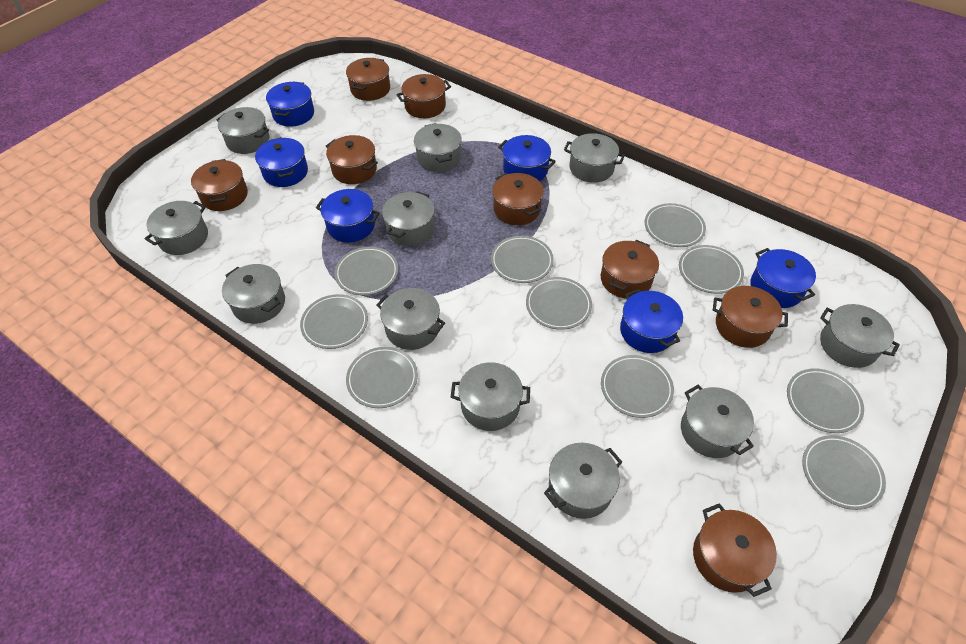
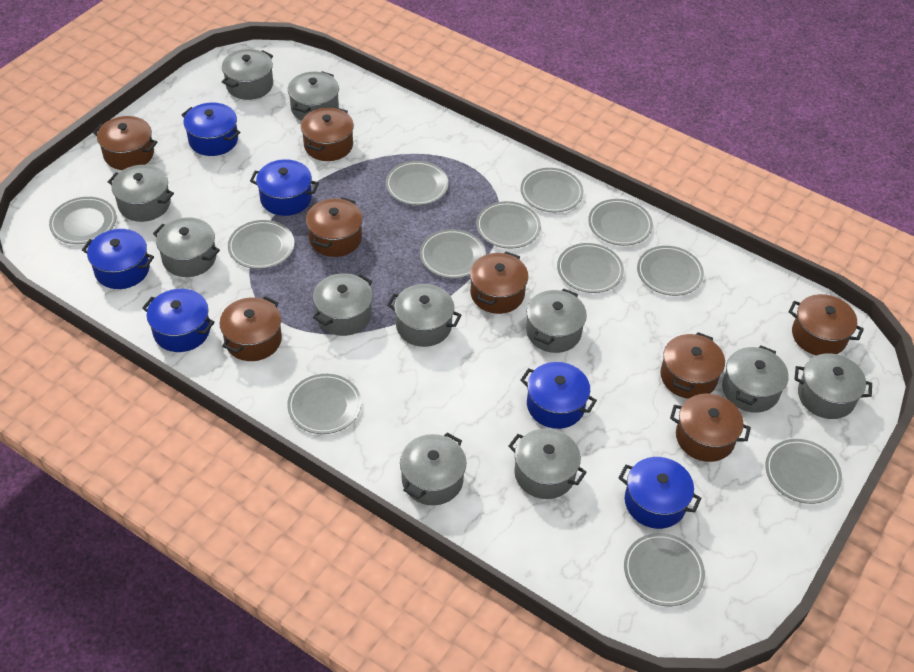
grey plate: [300,294,368,349] [335,247,398,296] [346,347,418,408] [491,236,554,283] [526,277,592,330] [601,355,674,418] [645,203,706,247] [679,245,744,294] [787,368,864,433] [802,435,886,510] = 10 -> [49,197,116,244] [228,220,295,269] [287,374,361,434] [386,161,449,205] [420,229,486,278] [476,201,541,249] [521,168,583,212] [557,243,624,293] [588,199,653,246] [624,533,705,606] [637,246,704,296] [765,439,842,504] = 12

